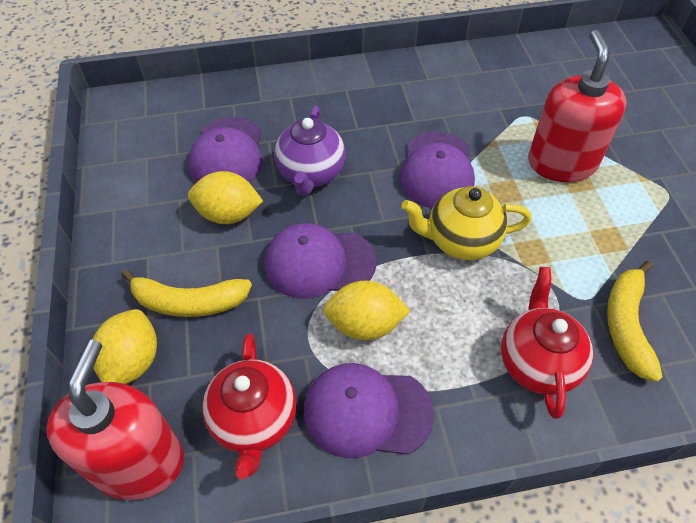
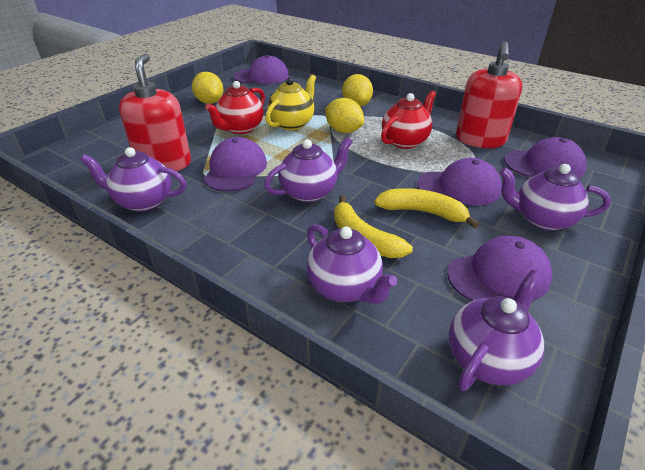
purple cap: [188,117,262,183] [264,223,377,299] [304,363,434,458] [399,132,475,208] = 4 -> [204,137,267,192] [233,55,289,84] [417,158,502,205] [447,235,552,301] [504,137,586,178] = 5
purple teapot: [274,106,345,196] = 1 -> [80,147,186,212] [264,137,353,202] [307,224,397,304] [449,270,544,391] [499,164,611,231] = 5

